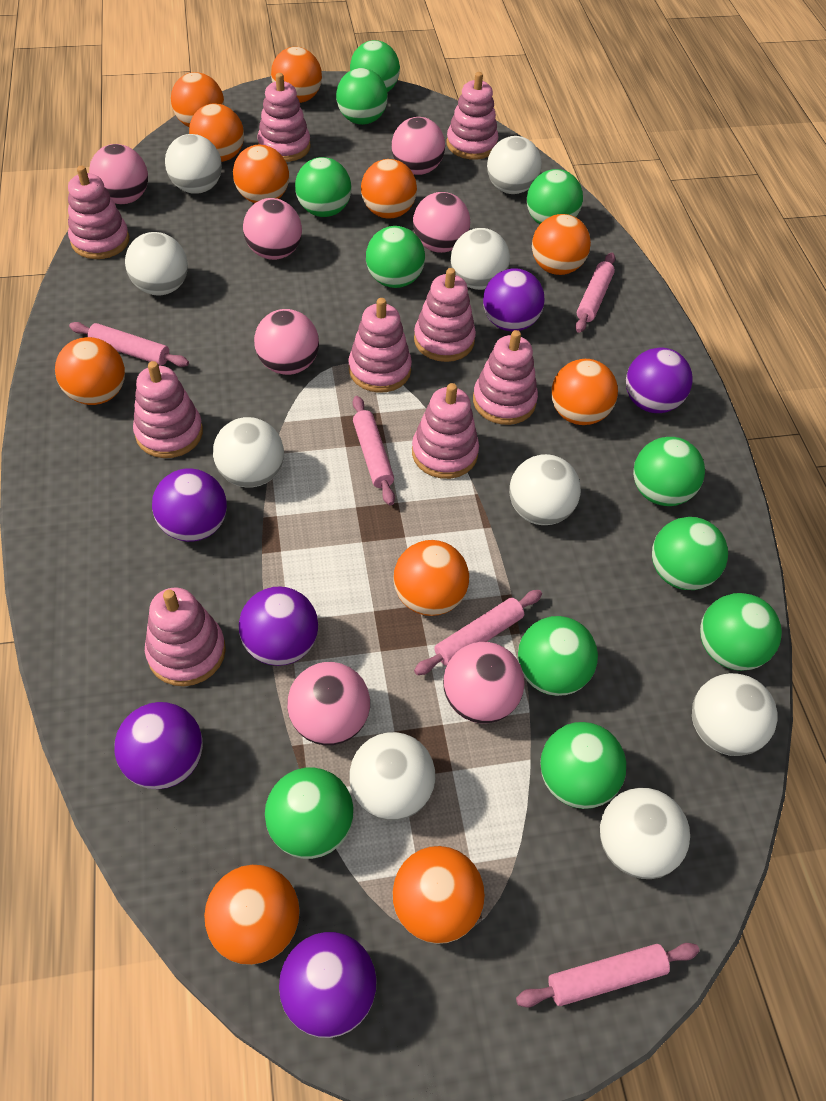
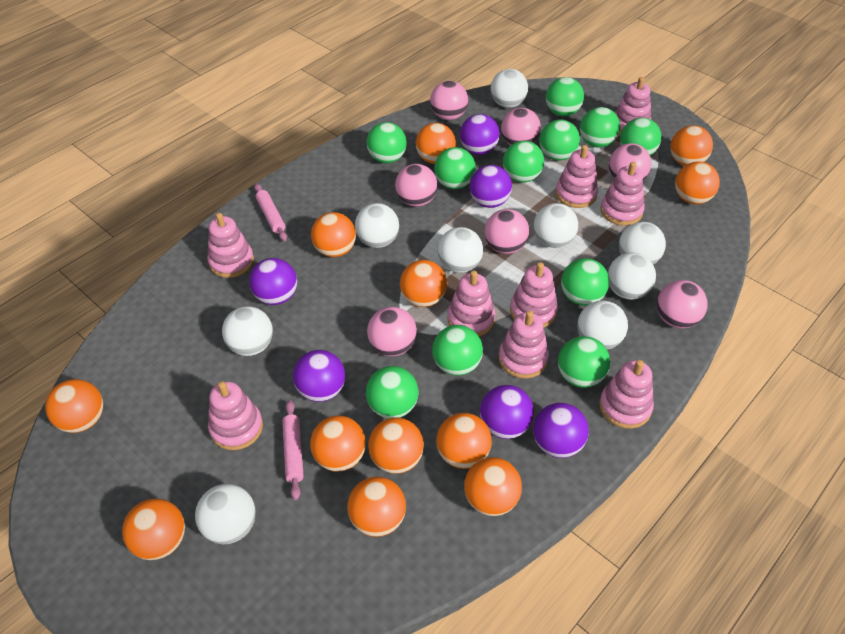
orange ball: [55,337,125,405] [171,72,224,127] [189,104,244,162] [204,865,300,965] [233,145,289,203] [271,47,322,103] [361,159,417,219] [392,846,485,944] [394,540,469,616] [532,214,591,275] [552,359,618,425] = 11 -> [45,379,103,433] [122,499,185,560] [310,416,366,472] [311,212,356,257] [347,477,406,537] [368,418,424,474] [400,260,447,307] [416,123,456,164] [436,413,492,469] [464,457,522,516] [670,125,713,166] [675,162,720,204] = 12
pink rolling pin: [69,322,189,367] [353,396,395,506] [414,590,542,675] [516,943,700,1008] [575,253,615,333] = 5 -> [254,184,287,241] [282,400,304,500] = 2

